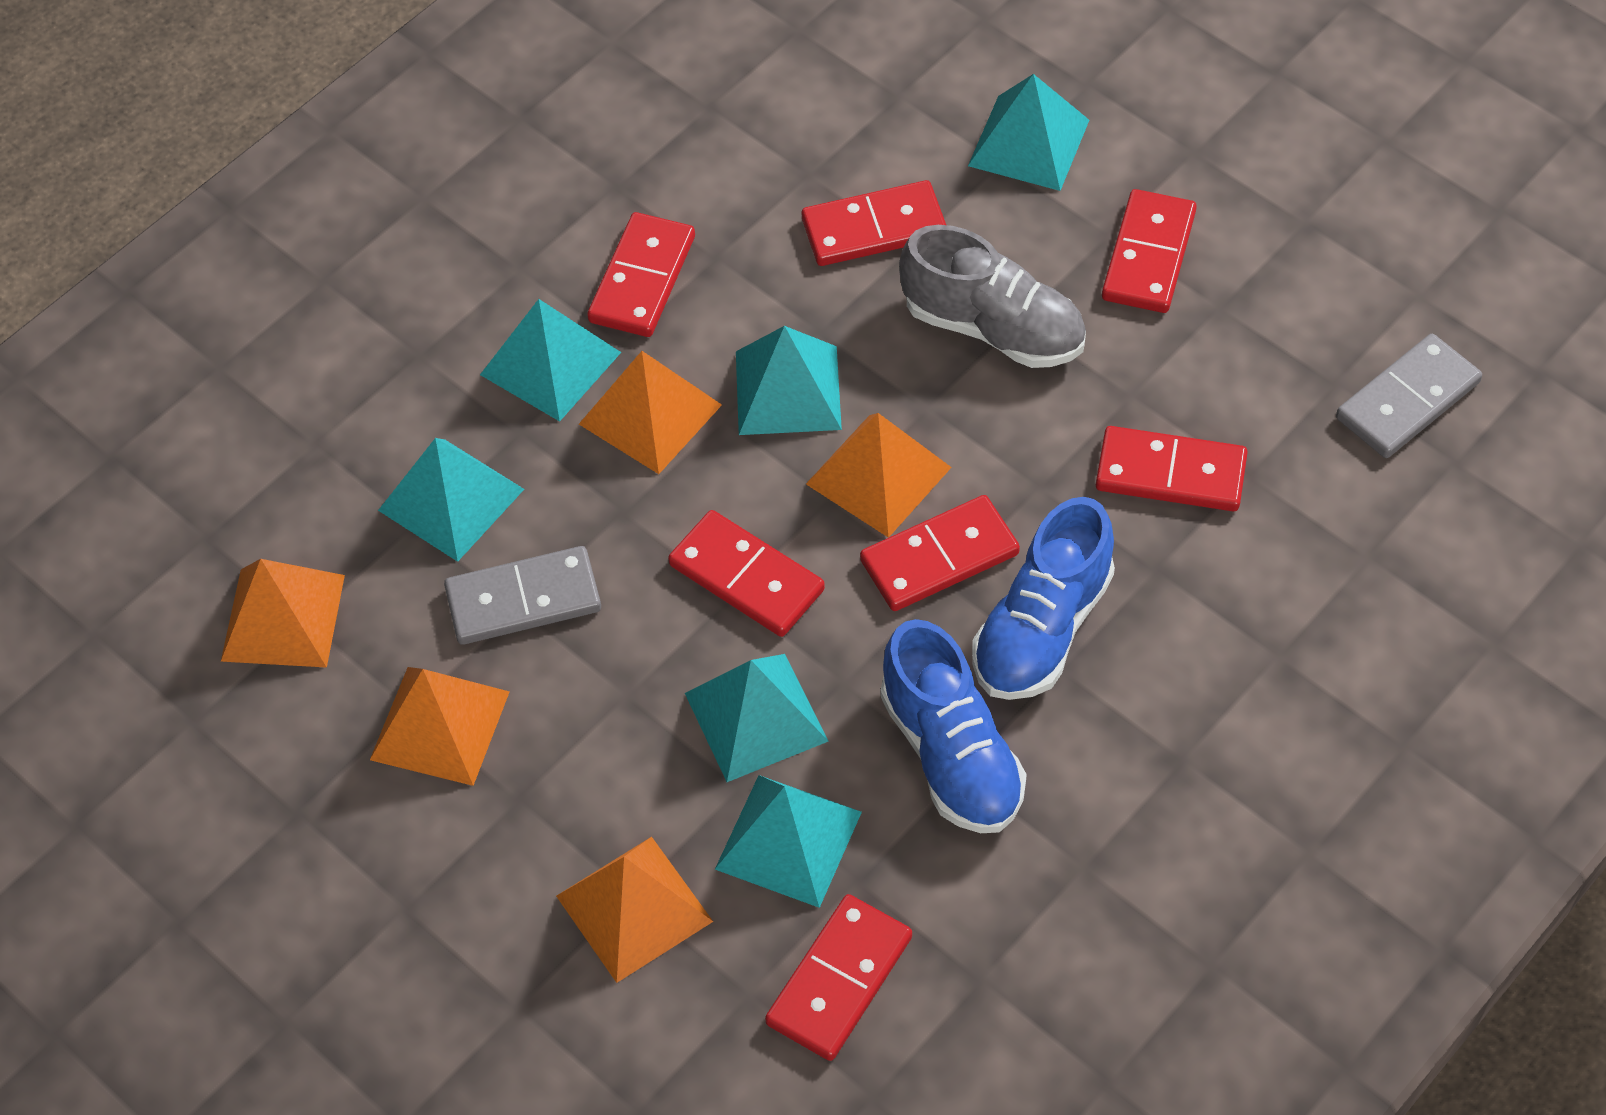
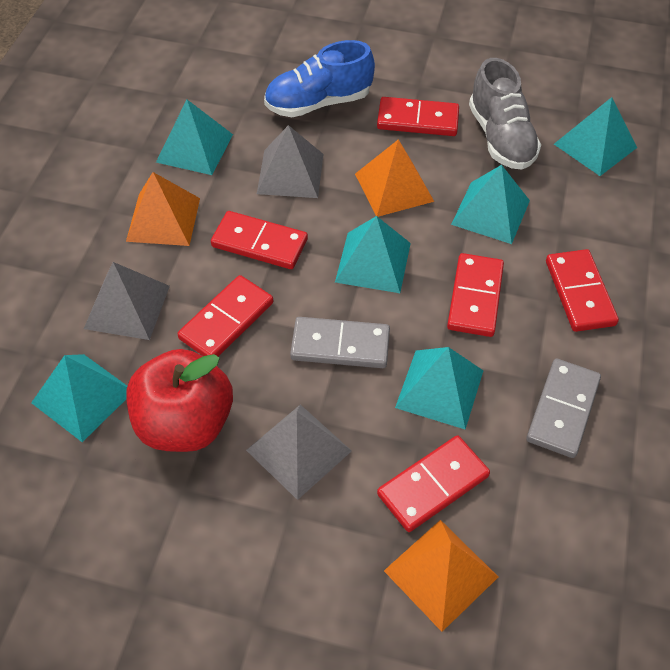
blue shoe: [881,619,1027,833] [972,497,1115,700] = 2 -> [264,40,375,117] = 1
grey pyramid: none = 0 -> [84,262,170,340] [246,405,352,500] [257,125,324,198] = 3
orange pyramid: [221,559,345,668] [370,667,510,786] [556,837,713,983] [579,351,722,474] [806,413,952,538] = 5 -> [126,172,200,246] [355,139,434,217] [384,520,498,632] = 3
red apple: none = 0 -> [126,349,233,452] = 1
red domino: [587,212,695,337] [668,510,825,637] [765,894,912,1061] [802,180,946,266] [860,495,1020,611] [1096,426,1248,511] [1102,189,1197,313] = 7 -> [178,275,273,357] [211,211,308,269] [377,97,459,136] [377,435,490,532] [447,253,504,337] [546,249,619,332] = 6

